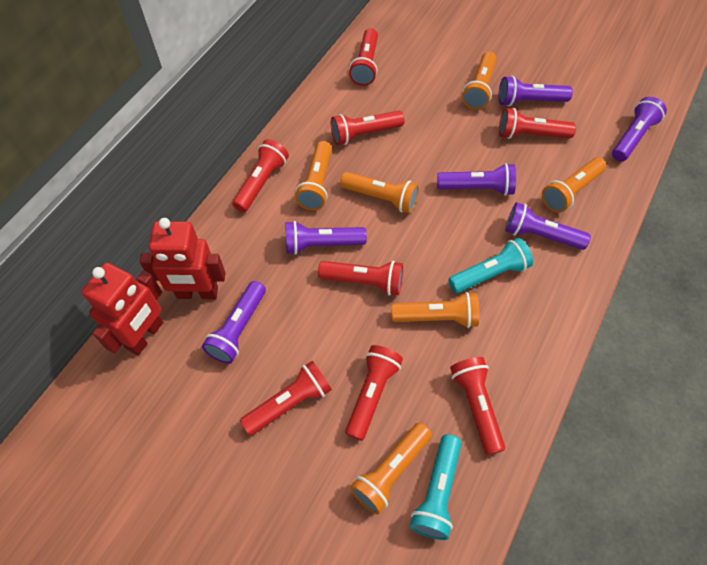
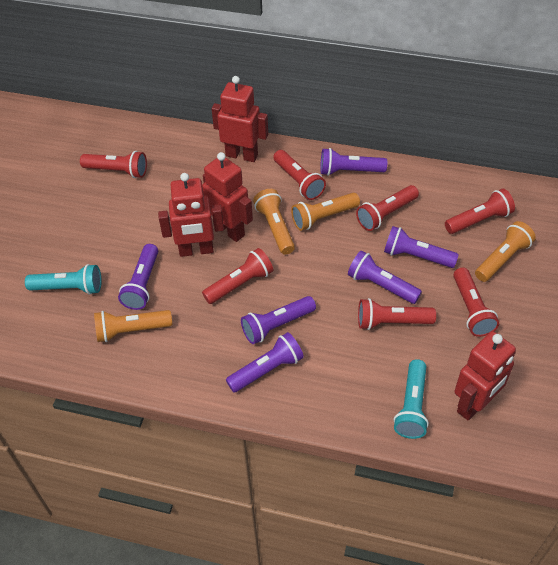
orange flashlight: [295,141,332,210] [340,172,419,213] [350,423,432,514] [391,292,479,328] [462,52,497,110] [542,158,606,213] = 6 -> [94,310,172,342] [253,189,295,255] [291,193,360,231] [475,221,536,282] = 4
red flashlight: [232,139,289,212] [240,361,332,436] [318,261,403,296] [331,111,405,145] [345,345,403,441] [349,28,378,86] [450,357,505,455] [499,108,576,139] = 8 -> [80,151,147,178] [202,248,273,304] [273,150,326,200] [356,185,419,231] [358,298,436,330] [445,188,515,234] [453,267,499,337] = 7
red robot: [81,263,163,355] [140,218,226,299] = 2 -> [158,173,224,257] [202,152,253,242] [212,76,268,162] [454,331,516,421] = 4

